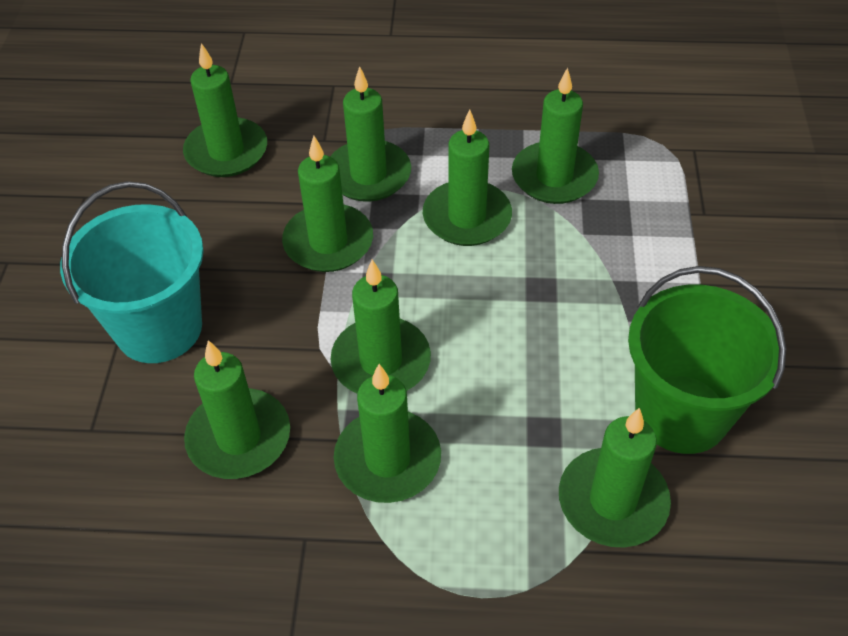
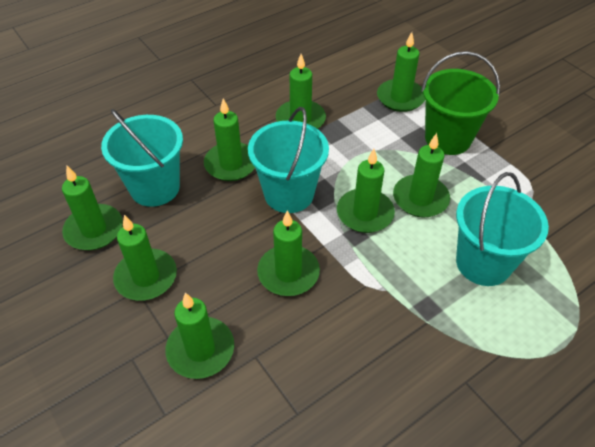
turquoise bucket: [60,181,204,363] = 1 -> [101,109,183,207] [248,107,329,213] [456,172,549,286] = 3

